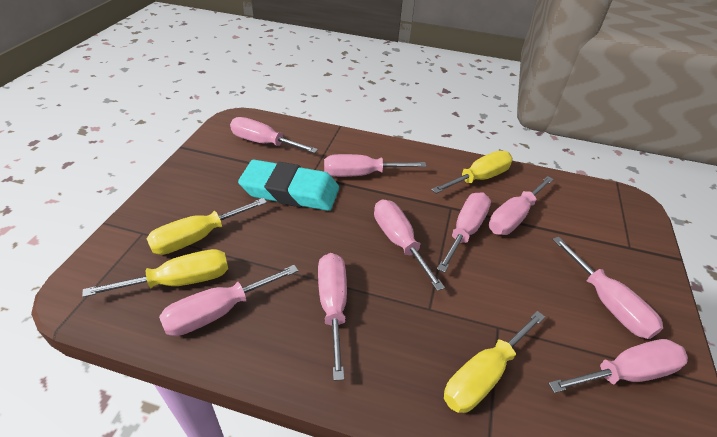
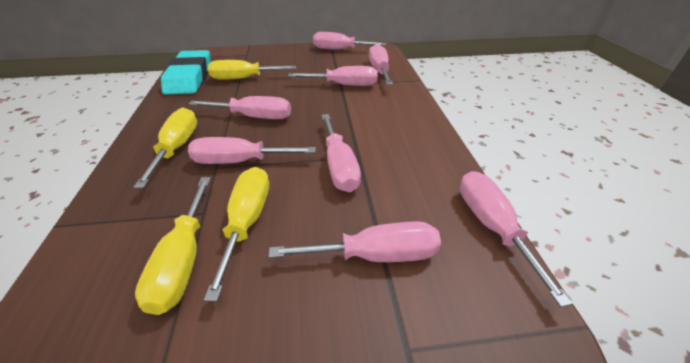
pink screwdriver: [159,265,298,336] [230,117,318,153] [318,253,347,381] [324,154,426,177] [374,199,445,291] [437,192,491,273] [489,176,554,235] [548,339,688,393] [552,237,663,339] = 9 -> [188,137,316,164] [189,96,291,119] [269,221,441,262] [288,66,377,86] [313,32,386,49] [322,114,361,192] [369,44,393,85] [460,171,573,307] = 8

